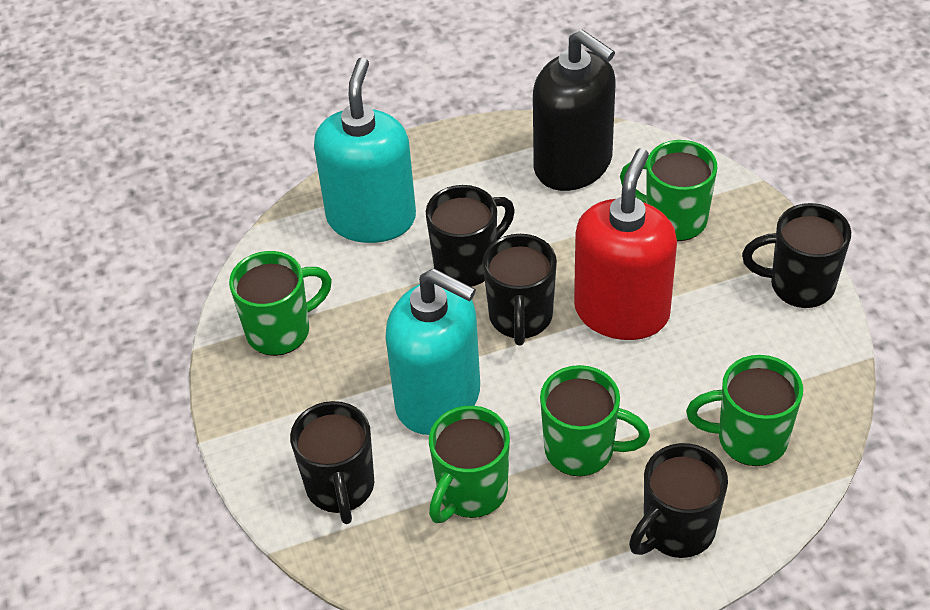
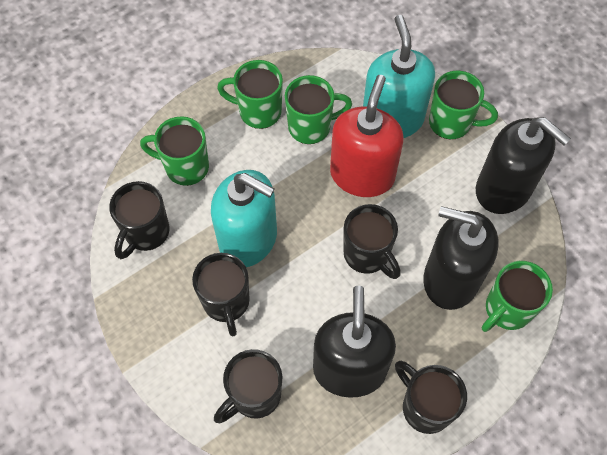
black soap dispenser: [533,29,615,191] = 1 -> [313,286,396,398] [423,206,499,310] [476,117,571,214] = 3

